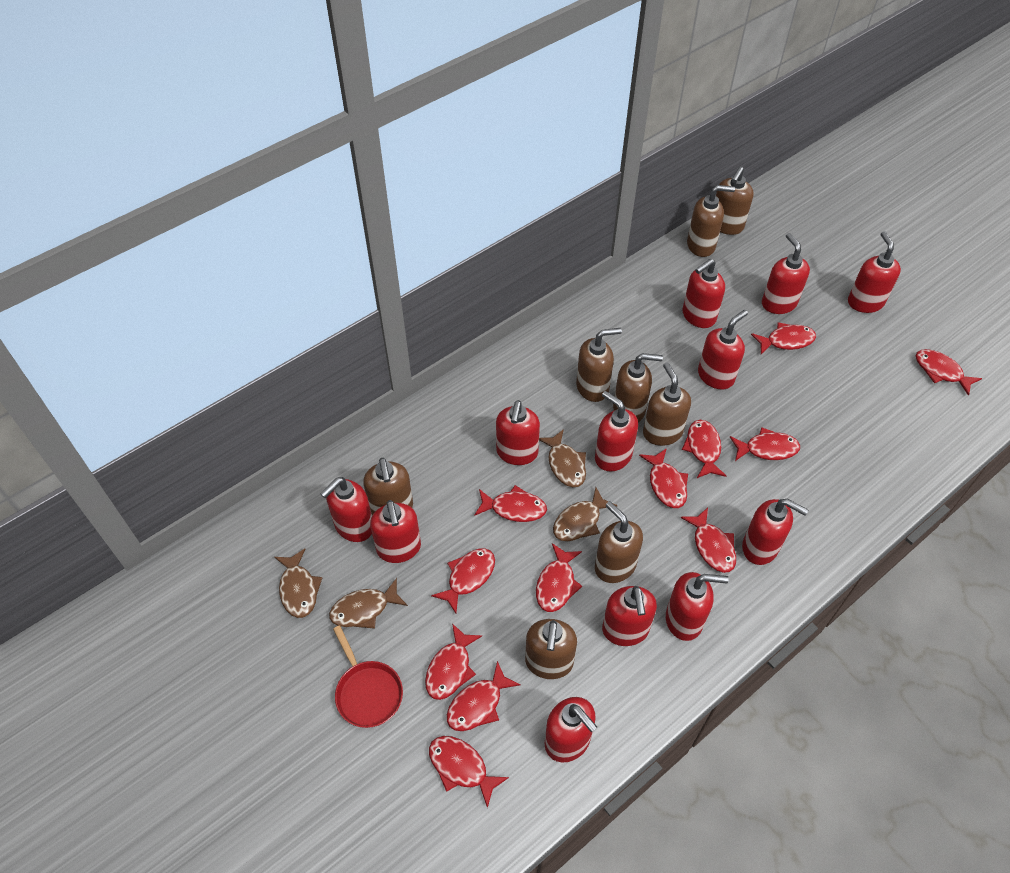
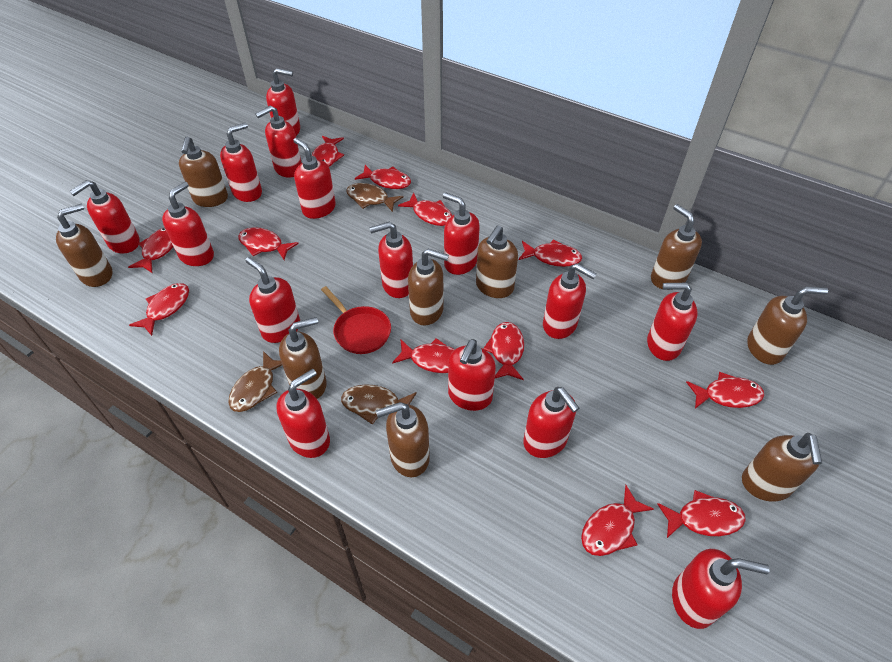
brown fish: [274,549,322,618] [329,578,408,629] [539,429,586,487] [553,487,618,541] = 4 -> [228,351,282,412] [341,384,417,425] [346,183,404,212] = 3
brown soap dispenser: [363,458,413,515] [525,619,577,679] [576,328,622,402] [595,501,643,583] [613,353,663,422] [643,363,691,446] [687,185,735,257] [716,167,753,235] = 8 -> [56,204,112,287] [179,137,228,207] [279,317,327,399] [376,402,430,477] [408,249,449,325] [476,225,518,298] [651,204,702,289] [742,433,822,501] [747,287,828,365] = 9
red soap dispenser: [320,477,372,542] [370,500,421,563] [496,400,540,465] [545,697,597,762] [595,391,638,472] [602,586,657,646] [666,572,729,641] [682,259,725,328] [698,310,748,390] [742,499,809,565] [762,233,810,314] [848,231,901,313] = 12 -> [69,180,140,254] [162,182,214,266] [220,123,262,202] [245,257,300,343] [255,105,302,178] [266,68,300,136] [277,369,330,458] [293,138,336,219] [369,222,413,298] [443,192,480,275] [448,339,496,411] [523,387,579,458] [543,263,597,339] [647,283,698,361] [672,549,770,629] = 15

